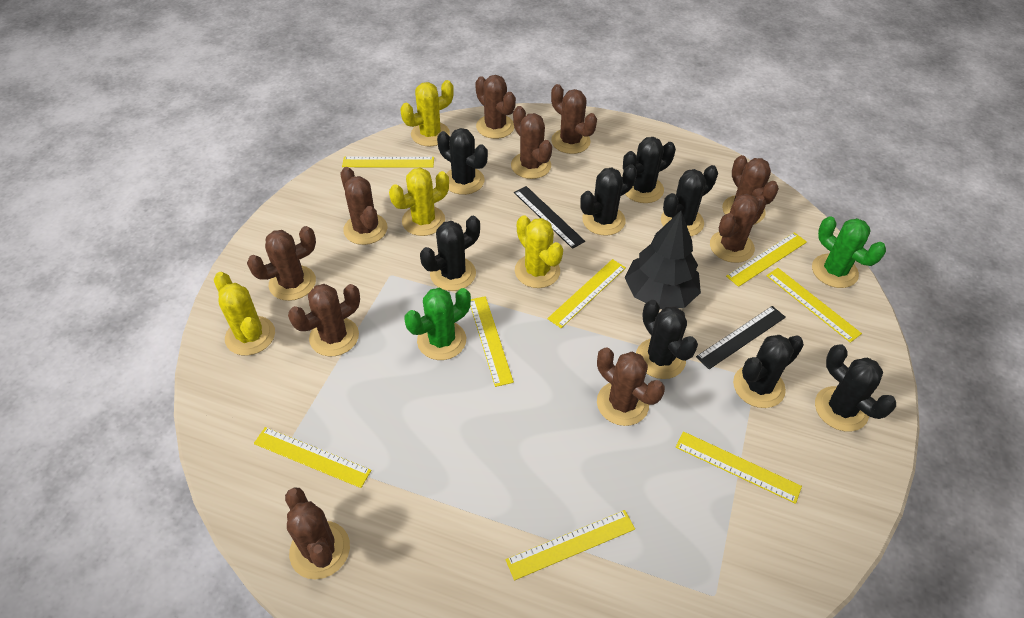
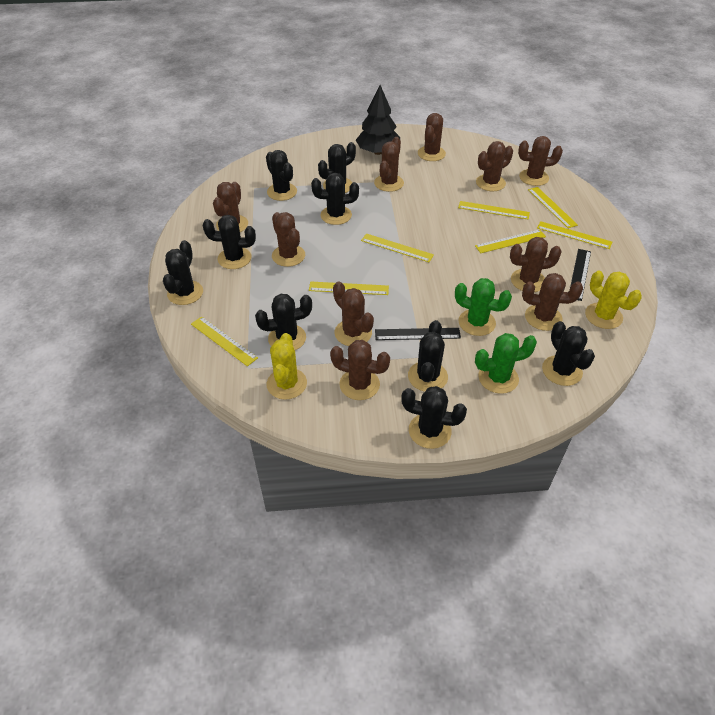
black cactus: [420,216,480,291] [437,128,488,195] [580,164,637,236] [623,137,676,203] [636,300,698,379] [661,165,718,236] [733,335,804,408] [815,344,896,432] = 8 -> [163,240,203,305] [203,215,256,269] [255,294,312,350] [266,150,297,201] [311,173,359,225] [318,142,356,193] [401,386,467,449] [408,320,448,392] [542,321,595,386] = 9
yellow cactus: [214,272,275,356] [389,168,449,236] [400,80,454,147] [515,215,563,288] = 4 -> [267,333,307,400] [585,271,642,329] = 2
yellow ruler: [254,427,371,488] [342,157,434,168] [470,296,514,387] [506,510,635,580] [547,259,626,328] [676,431,802,504] [726,232,807,287] [766,268,862,343] = 8 -> [191,316,258,366] [309,281,389,295] [361,233,434,262] [458,201,530,220] [475,230,546,253] [528,187,578,228] [537,221,612,249] = 7

